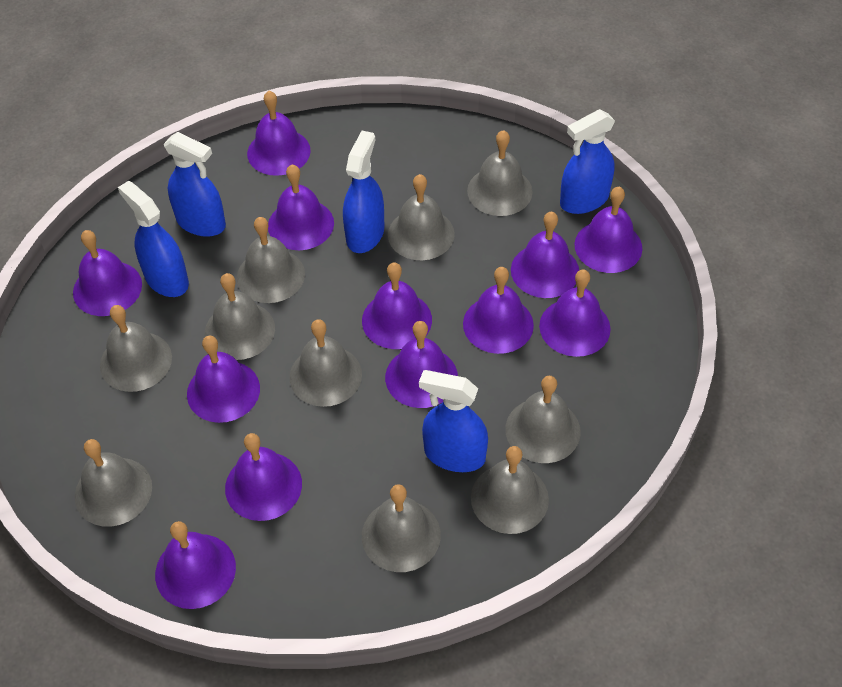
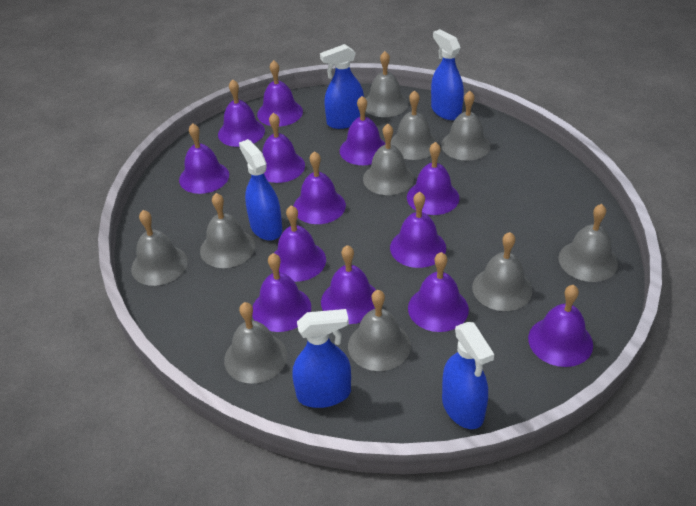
purple bell: [73,230,142,316] [155,521,236,609] [187,336,260,423] [225,433,302,521] [247,91,311,176] [268,165,334,250] [362,262,432,349] [385,321,458,408] [463,267,534,354] [511,212,579,298] [539,269,611,357] [575,187,642,273] = 12 -> [179,123,229,194] [218,79,265,147] [252,253,311,332] [257,60,303,126] [262,113,305,183] [271,205,326,282] [293,151,346,224] [321,245,376,324] [339,96,386,165] [390,192,446,268] [407,142,460,215] [408,252,469,332] [528,285,593,367] = 13

